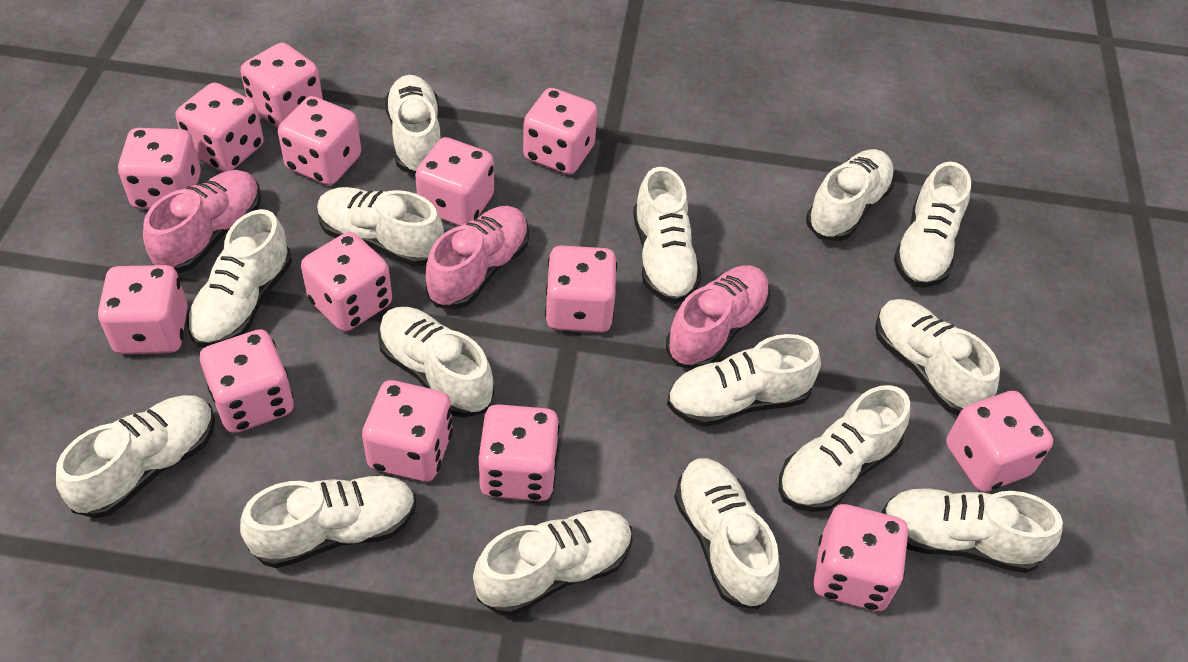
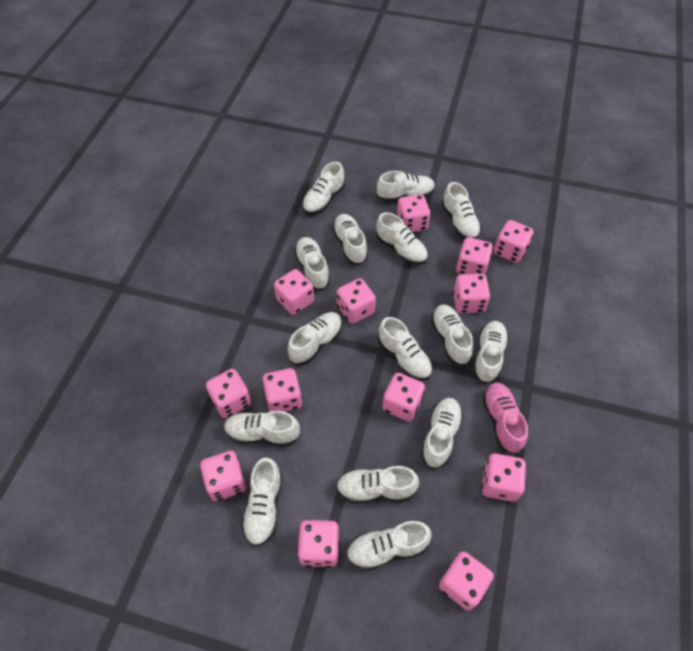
pink dice: [98,265,188,354] [118,128,201,209] [176,82,264,172] [200,329,294,433] [241,43,323,128] [278,96,361,185] [301,232,392,332] [362,380,453,482] [415,137,494,226] [478,404,560,501] [523,88,598,175] [545,245,617,333] [813,504,909,611] [946,391,1053,492] = 14 -> [200,451,246,501] [206,369,251,418] [262,368,302,412] [274,269,314,315] [297,520,339,568] [337,278,376,324] [382,373,425,421] [396,194,431,232] [439,551,494,611] [453,274,490,313] [456,237,493,275] [482,454,526,502] [494,220,533,263] = 13
pink shoe: [143,170,261,273] [425,206,529,309] [666,265,771,369] = 3 -> [482,382,528,454] = 1

